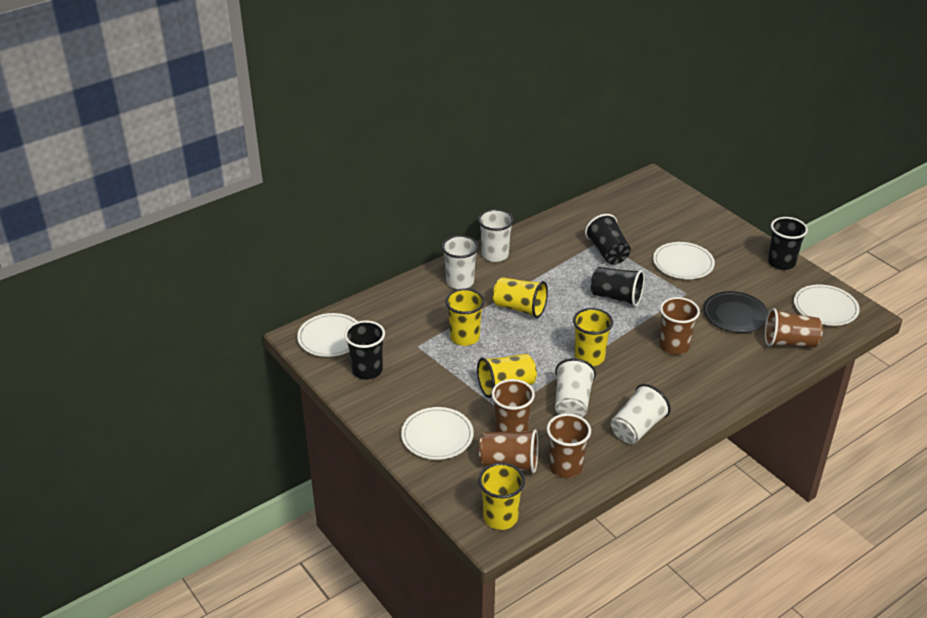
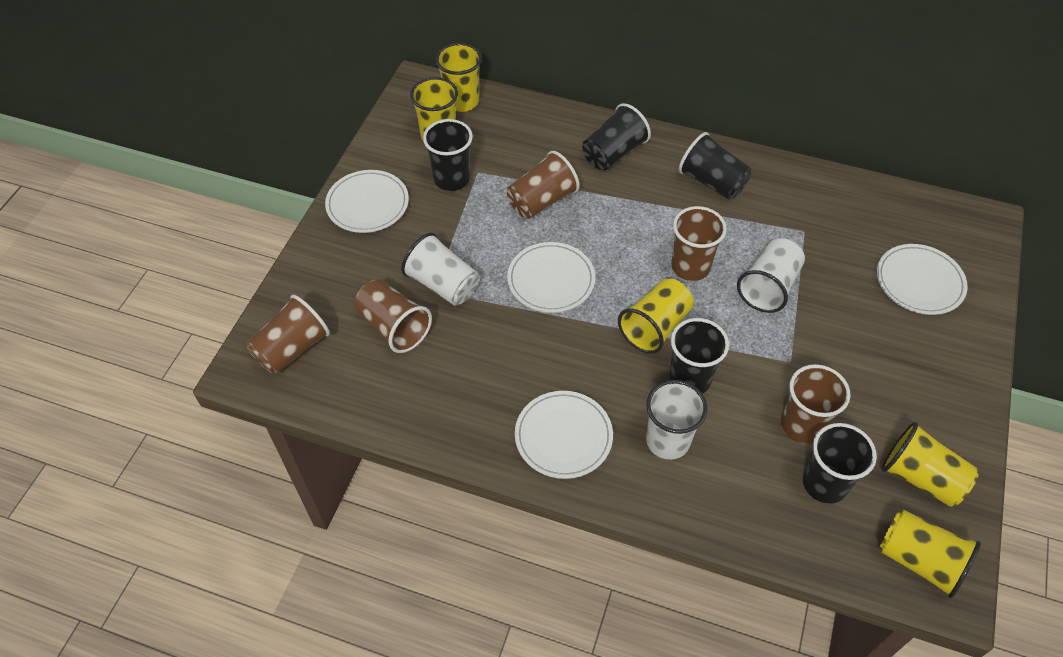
black cup: [344,320,385,380] [585,214,631,265] [591,267,644,307] [768,217,808,270] = 4 -> [423,119,473,191] [582,103,651,170] [669,318,729,394] [678,132,752,200] [803,423,877,504] = 5
black plate: [703,291,768,333] = 1 -> none = 0
white cup: [442,235,479,289] [478,209,514,262] [555,358,596,417] [611,384,671,444] = 4 -> [401,233,479,306] [646,380,708,460] [737,238,805,313] = 3

